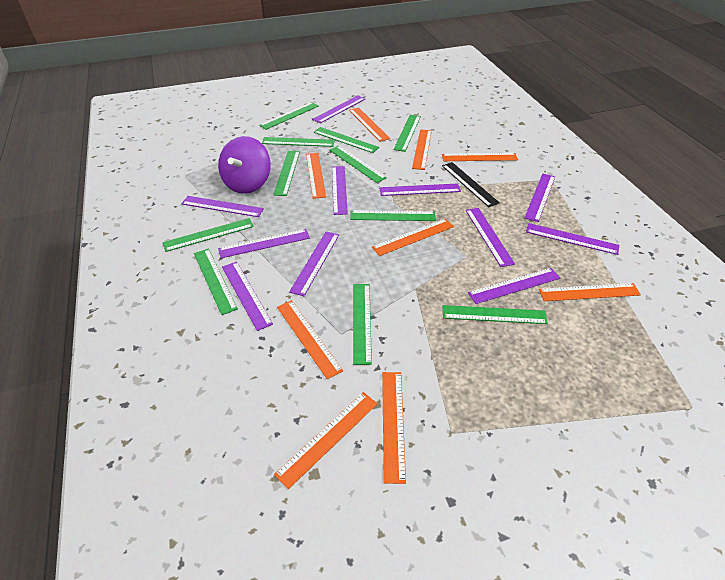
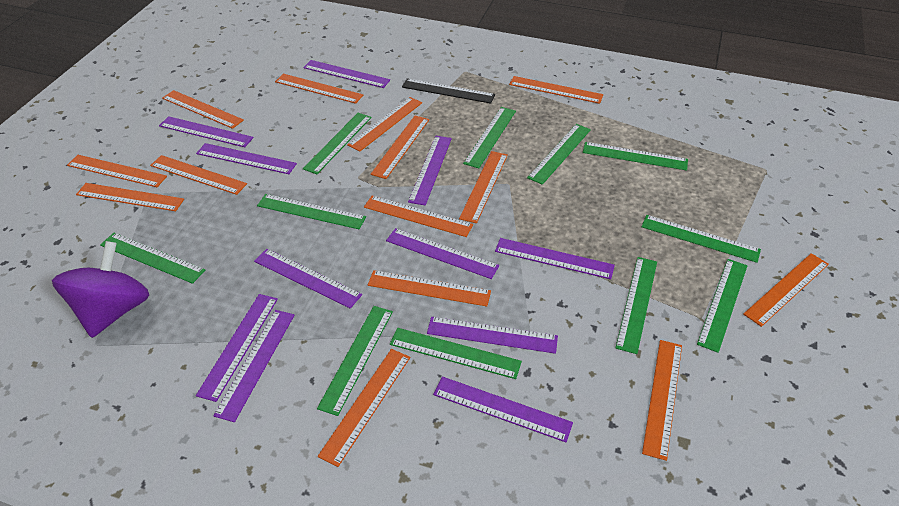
orange ruler: [274,392,378,489] [277,300,343,379] [306,153,326,199] [349,107,390,142] [372,219,454,256] [382,372,406,484] [412,129,432,170] [442,153,518,161] [539,283,641,301] = 9 -> [67,155,167,187] [76,183,184,211] [150,155,247,195] [162,90,244,129] [275,74,363,104] [318,349,410,467] [347,97,422,152] [364,195,473,237] [368,270,491,306] [371,116,429,179] [459,151,508,223] [509,76,603,104] [642,340,682,461] [744,253,829,327] = 14

